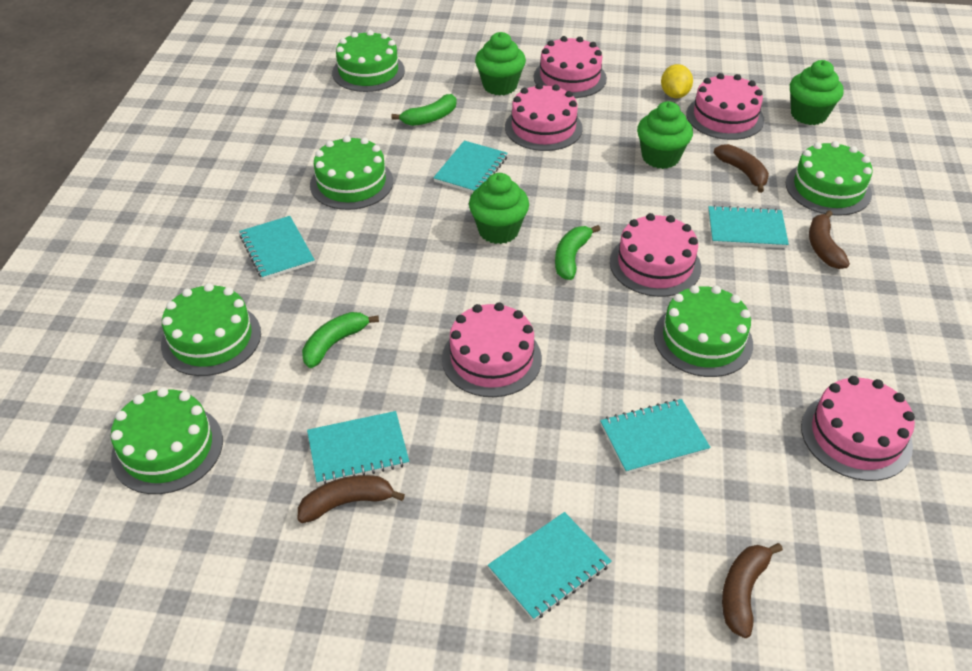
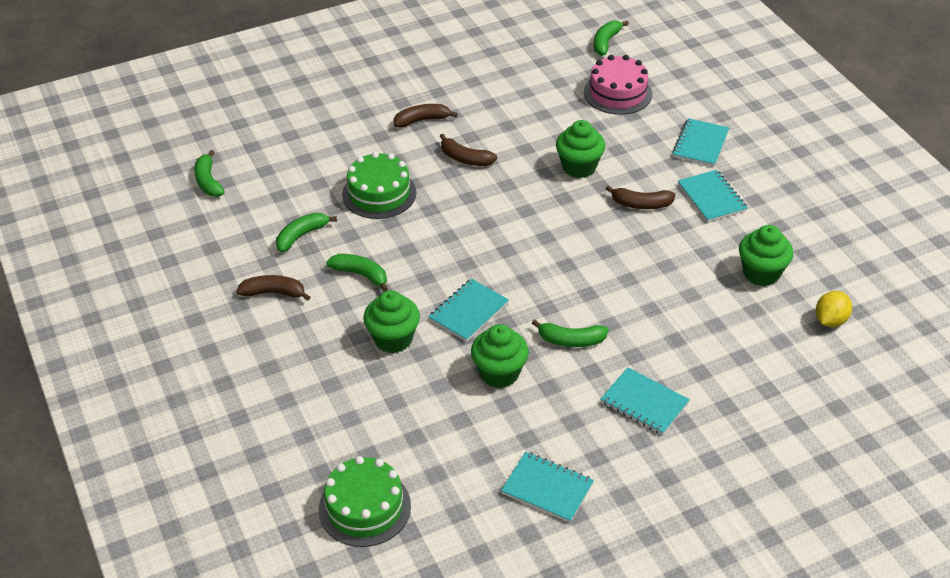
green banana: [302,312,379,368] [391,94,456,126] [555,225,601,280] = 3 -> [194,150,225,197] [276,213,337,252] [326,254,388,292] [532,319,609,347] [594,20,629,56] = 5
green cake: [111,387,223,494] [161,283,261,376] [310,136,393,210] [332,30,405,92] [654,285,753,377] [786,141,873,216] = 6 -> [319,456,411,547] [342,152,416,219] = 2
pink cake: [442,303,542,397] [505,83,583,151] [534,36,607,98] [610,213,701,297] [686,73,764,140] [801,376,915,481] = 6 -> [584,55,652,115] = 1
turquoise notebook: [239,216,315,280] [307,411,409,485] [433,140,508,193] [488,512,612,621] [600,399,711,474] [708,205,789,248] = 6 -> [429,279,509,342] [501,452,594,523] [601,367,690,435] [672,118,729,166] [678,170,747,222] = 5

